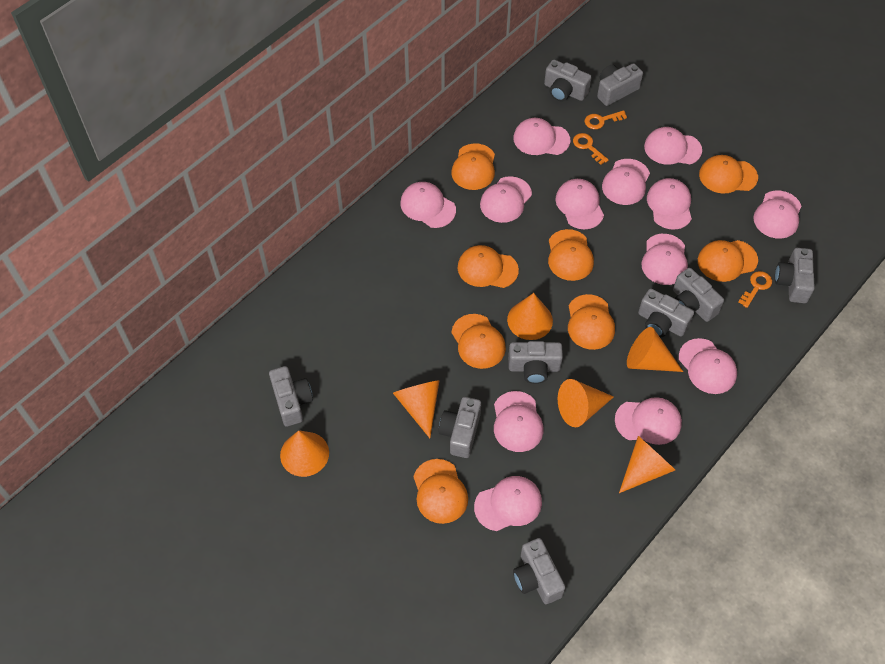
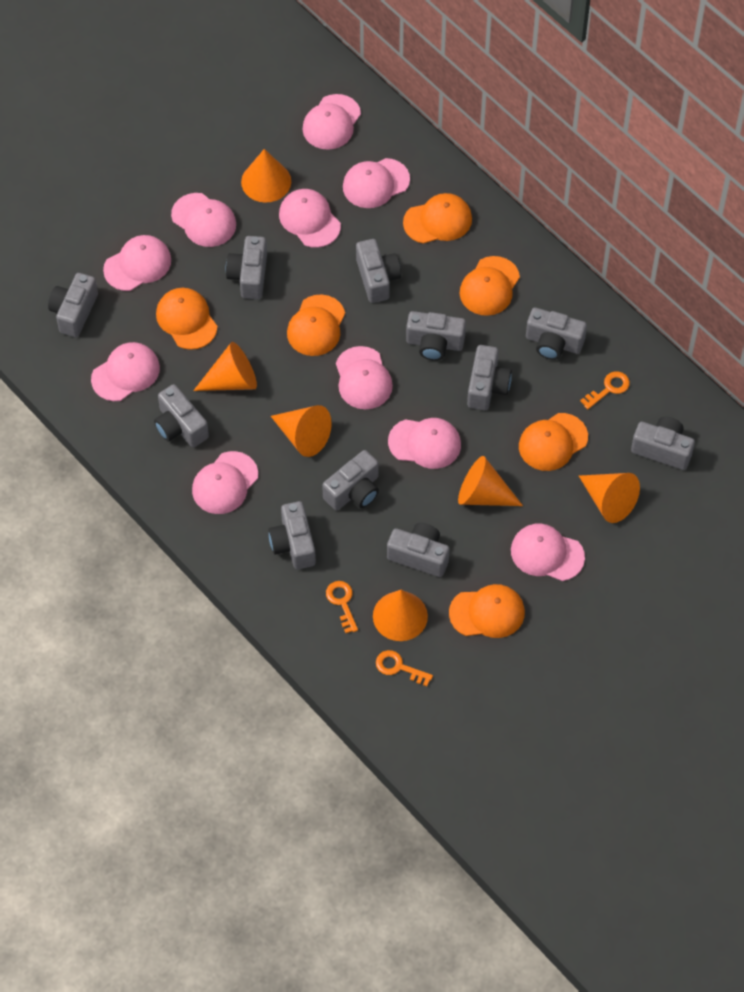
grey camera: [269,366,313,426] [439,397,481,458] [508,341,563,384] [513,538,565,604] [544,60,591,102] [597,63,643,106] [638,289,694,337] [673,268,724,322] [775,248,815,303] = 9 -> [48,273,98,337] [154,384,209,448] [226,236,267,299] [268,501,316,569] [322,450,379,511] [356,239,401,303] [387,523,450,577] [406,311,466,361] [467,345,512,410] [526,308,587,360] [631,417,695,470] = 11
orange cap: [413,459,468,524] [451,143,495,190] [451,314,506,369] [457,245,519,288] [548,229,594,281] [568,294,615,350] [698,240,758,282] [699,155,758,194] = 8 -> [156,288,217,350] [287,294,345,356] [403,193,472,244] [449,584,525,638] [460,256,520,316] [519,413,588,471] = 6
pink cap: [400,182,456,228] [474,476,542,531] [480,176,532,223] [494,391,543,452] [513,118,570,155] [555,179,604,230] [602,159,650,205] [615,397,682,445] [641,234,688,285] [644,127,702,165] [647,178,692,230] [679,338,737,394] [753,191,801,239] = 13 -> [91,342,160,401] [103,235,171,291] [171,193,236,247] [192,451,258,514] [279,189,341,248] [302,94,361,150] [336,346,393,409] [343,158,410,208] [388,418,461,469] [511,524,585,581] = 10

